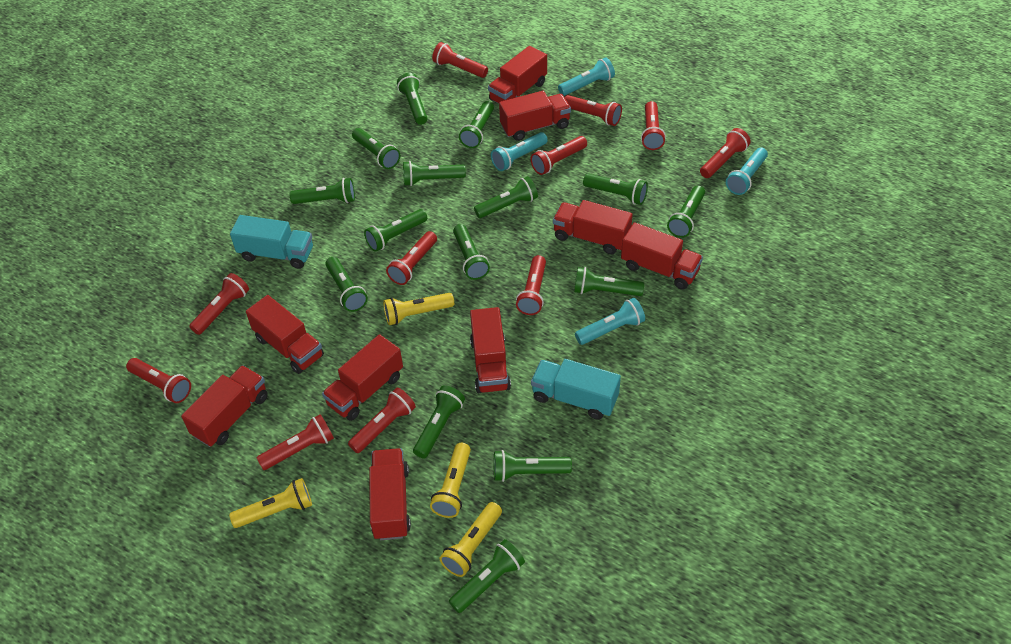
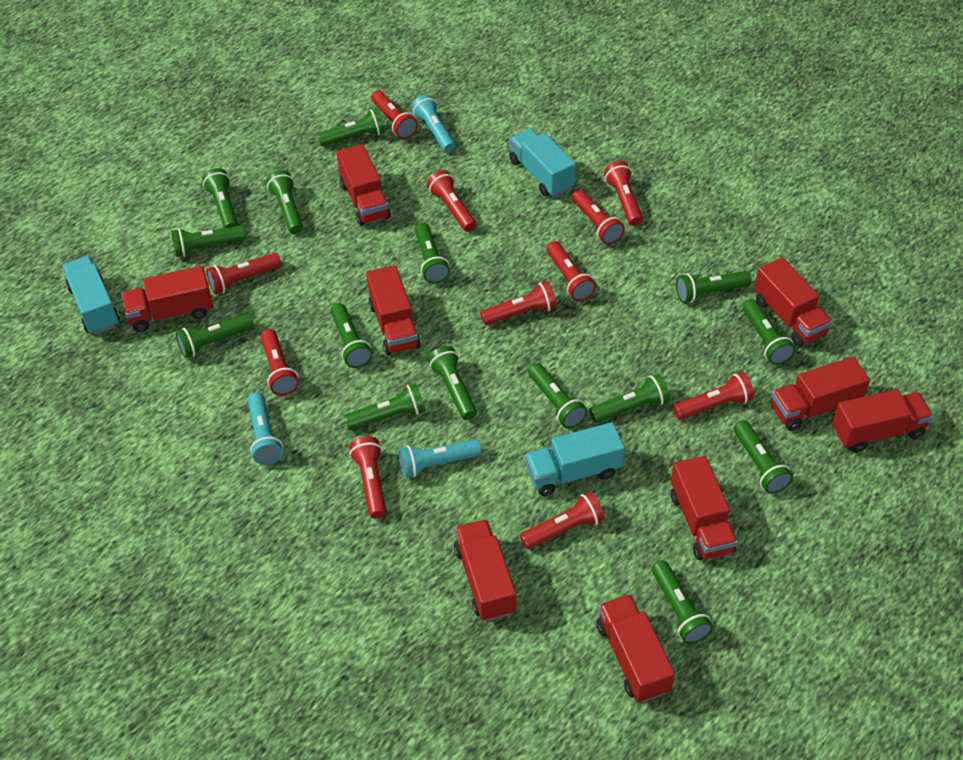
turquoise flashlight: [491,132,548,171] [558,57,615,96] [575,298,645,345] [726,148,768,195] = 4 -> [248,392,283,465] [398,439,482,478] [411,95,456,153] = 3
turquoise truck: [230,215,313,269] [531,359,621,420] = 2 -> [63,256,120,335] [509,129,576,197] [525,422,625,496] = 3
yellow flashlight: [229,478,312,528] [383,293,454,325] [430,443,471,518] [440,502,502,577] = 4 -> none = 0

